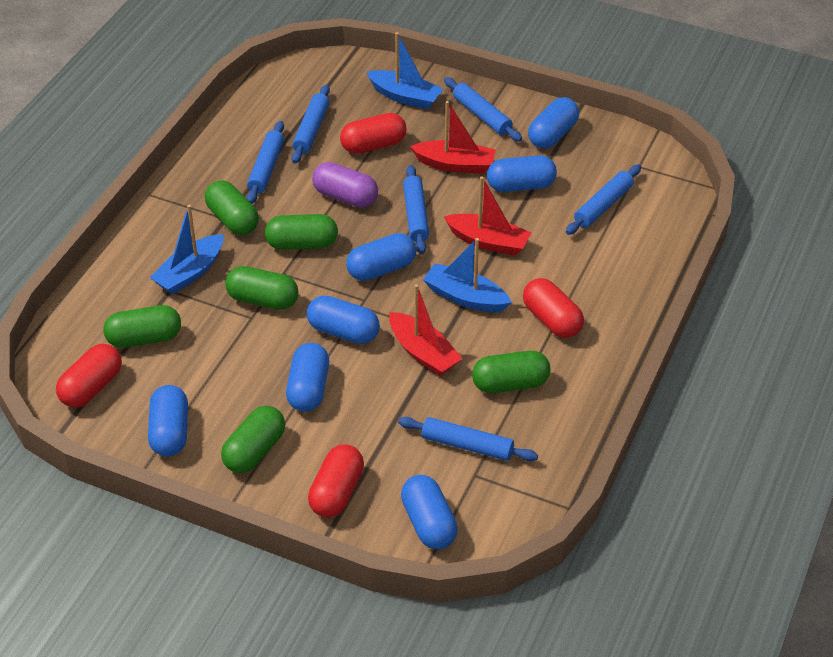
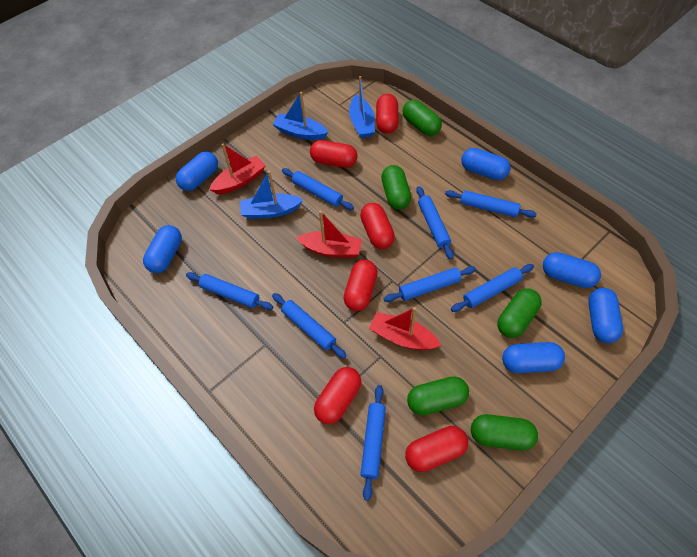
blue capsule: [148,385,188,456] [286,343,329,412] [307,296,380,344] [346,233,416,281] [401,475,458,549] [487,155,557,192] [528,97,579,149] = 7 -> [143,225,182,273] [176,151,218,191] [461,148,510,180] [502,342,565,373] [543,252,601,288] [588,288,623,343] = 6
blue rolling pin: [247,121,284,204] [292,85,330,163] [398,417,538,461] [403,165,429,254] [444,77,522,142] [566,165,641,235] = 6 -> [186,272,273,310] [272,293,346,359] [282,168,354,210] [361,385,386,501] [383,266,476,302] [416,186,454,259] [445,190,537,218] [451,264,534,312] = 8
green capsule: [104,305,181,348] [205,180,259,235] [221,406,285,473] [225,266,299,310] [265,214,338,250] [472,351,551,393] = 6 -> [381,165,411,210] [403,100,442,136] [407,376,469,415] [471,414,538,451] [497,289,542,338] = 5
purple capsule: [312,162,378,208] = 1 -> none = 0
red capsule: [56,344,122,408] [308,444,364,517] [340,113,407,154] [523,278,584,338] = 4 -> [310,140,358,168] [314,367,361,424] [343,260,378,311] [360,203,395,249] [376,94,399,134] [405,426,468,472] = 6

